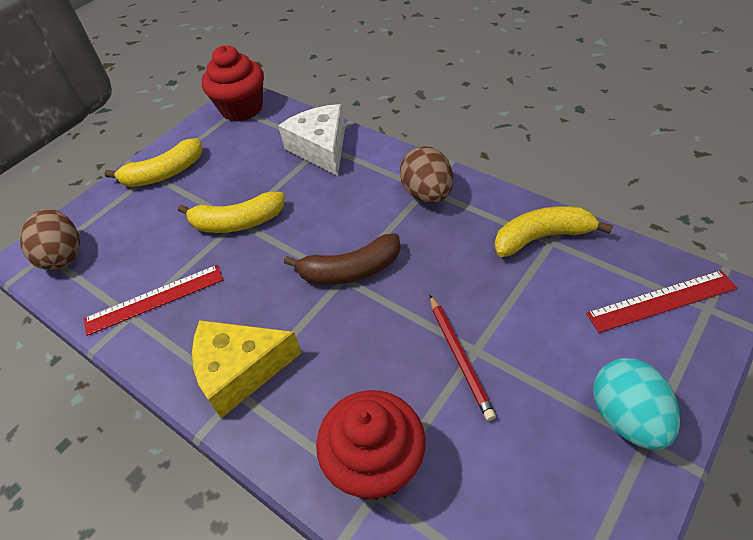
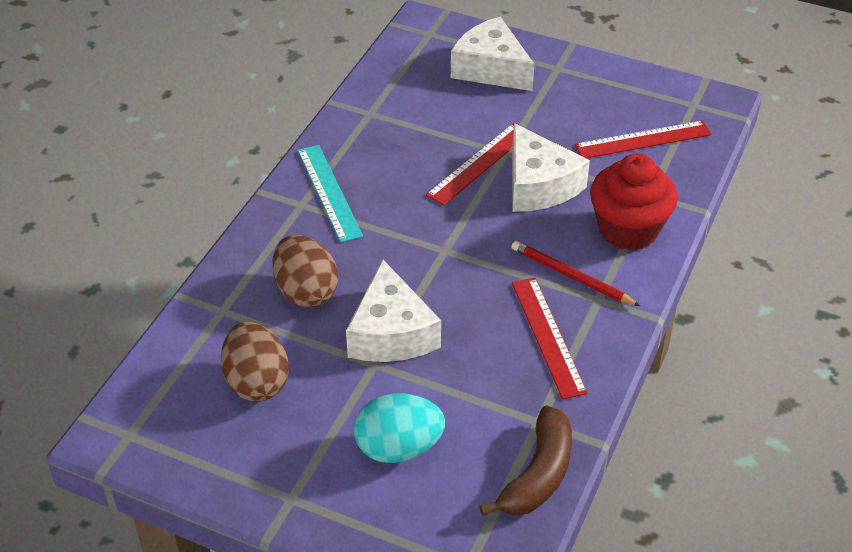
red cupcake: [202,45,264,122] [316,390,426,500] = 2 -> [590,153,678,250] = 1
red ruler: [83,265,223,336] [586,270,737,333] = 2 -> [426,124,514,206] [512,278,588,399] [575,121,712,158] = 3
turquoise ruler: none = 0 -> [298,145,363,242] = 1
white cheese: [278,104,345,176] = 1 -> [346,260,441,362] [451,17,535,91] [512,123,590,212] = 3
yellow banana: [104,138,203,187] [178,192,285,233] [495,206,613,257] = 3 -> none = 0
yellow cheese: [192,320,302,418] = 1 -> none = 0

